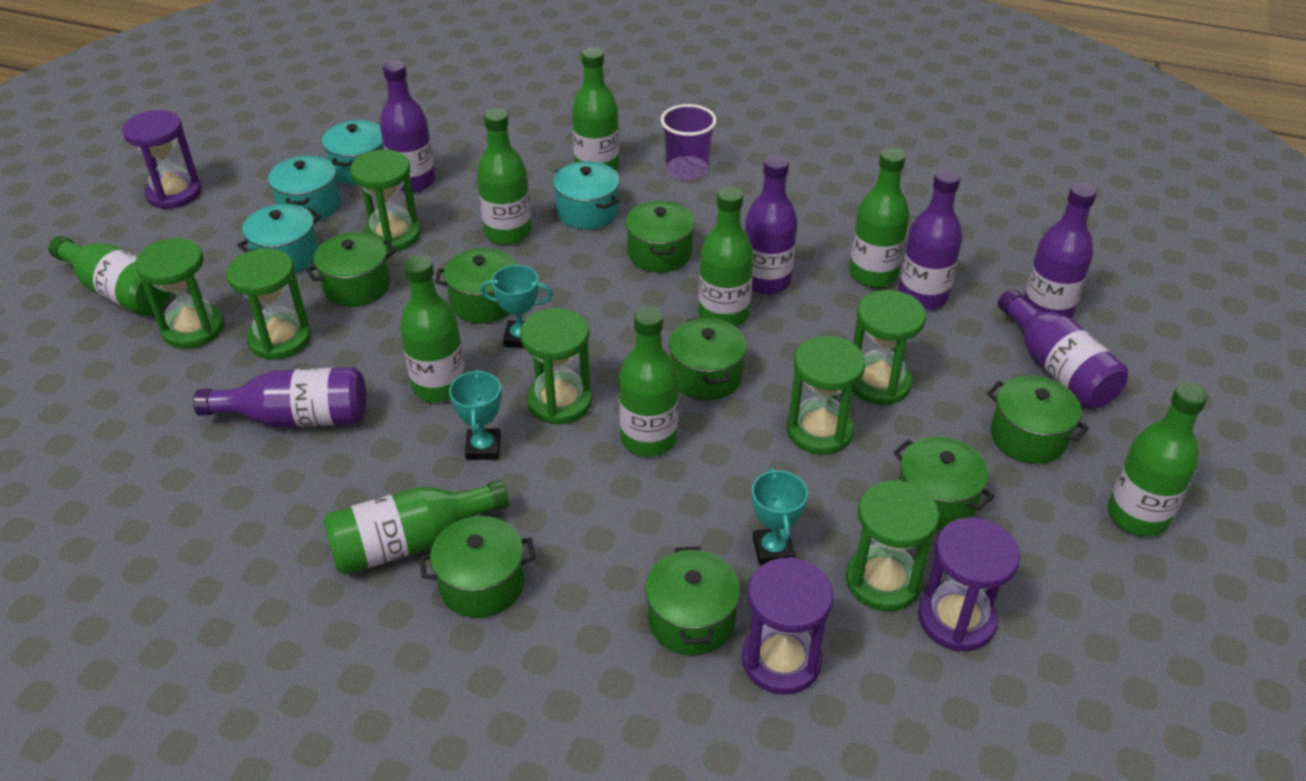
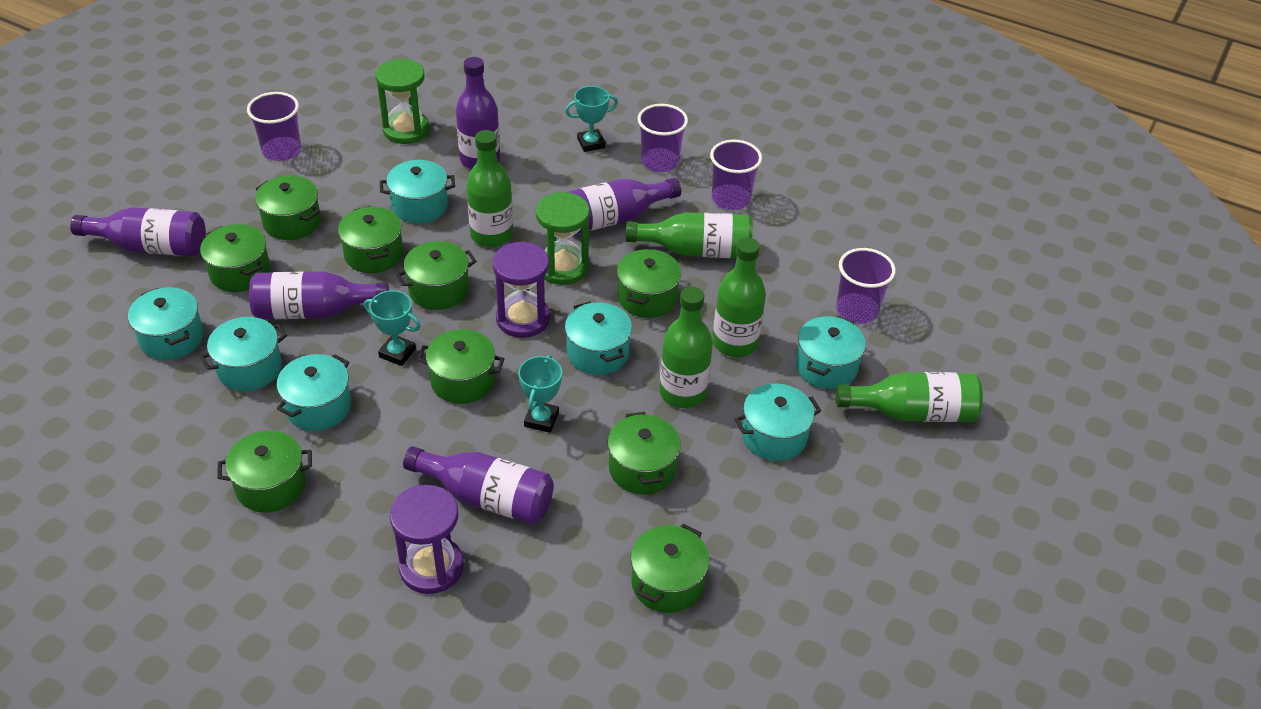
green bottle: [48,236,171,316] [323,480,510,575] [400,255,465,402] [477,109,531,245] [572,47,619,171] [619,307,679,457] [698,187,754,327] [849,148,909,287] [1108,382,1208,536] = 9 -> [466,130,513,247] [626,212,753,258] [659,287,713,408] [713,237,766,357] [835,372,983,422] = 5
green hourglass: [135,238,225,349] [227,248,311,360] [350,150,421,252] [520,308,592,424] [787,336,865,455] [846,480,940,611] [852,290,926,405] = 7 -> [376,59,430,144] [536,192,590,285] = 2
green pot: [306,232,396,307] [420,516,536,618] [435,248,516,324] [625,201,695,272] [645,546,740,655] [669,317,747,401] [894,436,995,530] [987,376,1089,464] = 8 -> [200,224,270,292] [217,430,312,513] [255,175,321,240] [338,206,403,273] [396,241,477,310] [417,329,505,404] [608,412,681,494] [617,249,681,318] [631,524,709,613] = 9
purple bottle: [193,367,366,427] [380,60,435,192] [745,155,797,295] [899,169,962,310] [998,289,1128,409] [1024,183,1097,318] = 6 -> [70,207,206,256] [249,271,389,319] [403,446,554,525] [456,57,500,169] [568,178,681,234] = 5
purple cup: [661,104,717,180] = 1 -> [247,92,301,161] [638,104,688,172] [710,140,762,210] [836,248,896,324] = 4
purple hourglass: [122,110,202,209] [742,557,834,695] [918,517,1020,651] = 3 -> [390,485,464,594] [493,241,550,338] = 2
turquoise pot: [237,204,321,273] [268,156,340,221] [322,120,384,185] [553,161,620,229] = 4 -> [128,287,204,360] [200,317,287,391] [277,354,351,431] [380,160,455,223] [565,301,632,375] [734,384,821,461] [795,316,866,389] = 7

